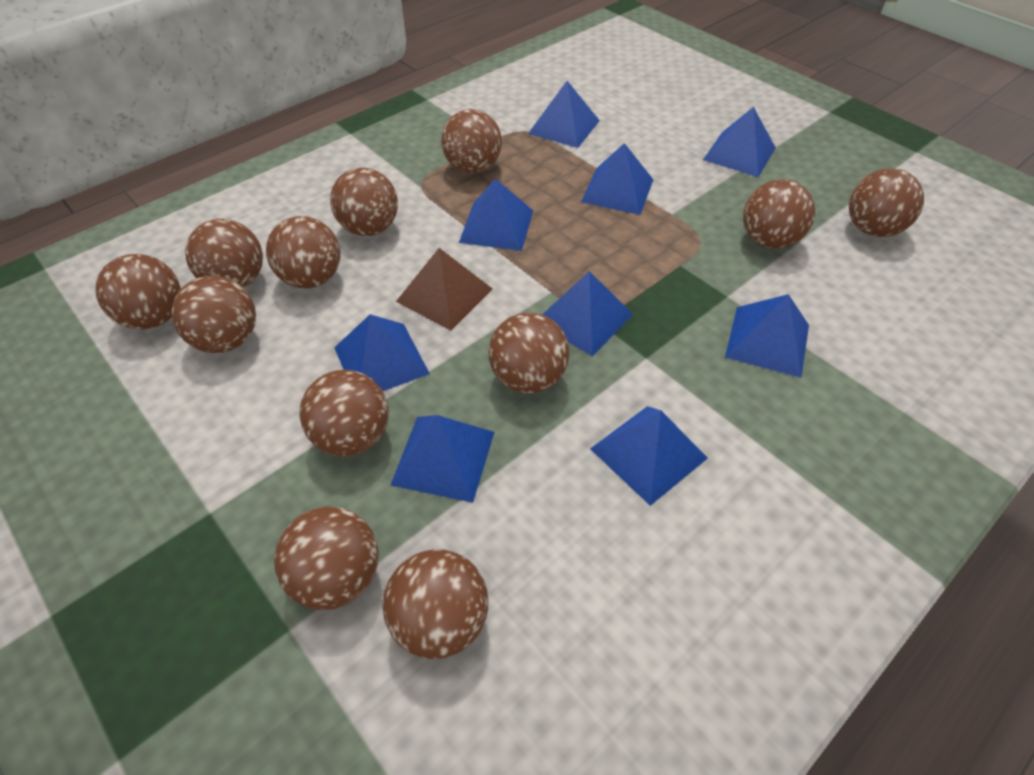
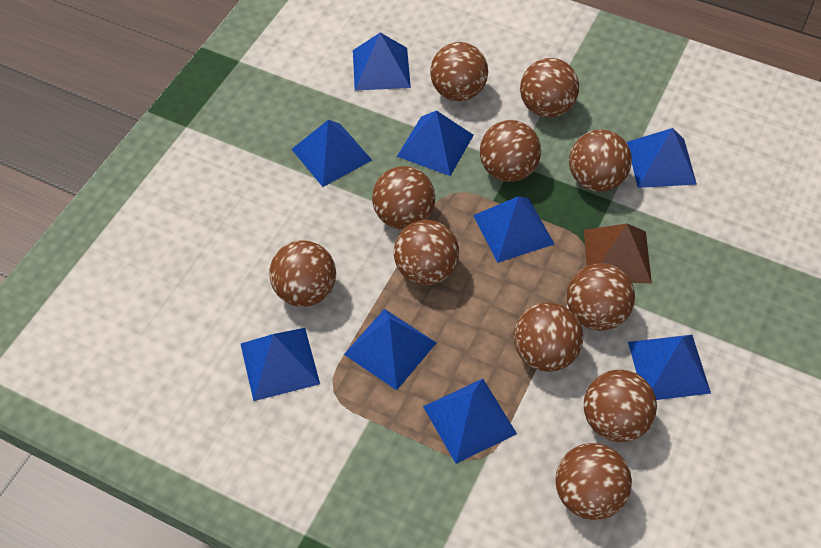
brown ball: [95,254,181,329] [172,276,256,353] [185,219,263,288] [266,216,341,288] [274,506,378,610] [299,370,389,456] [330,167,398,236] [383,549,488,659] [441,109,502,173] [488,312,569,393] [743,179,815,249] [849,168,924,237] = 12 -> [269,240,336,307] [372,166,435,229] [394,220,459,285] [430,42,488,101] [480,120,541,182] [514,302,583,372] [520,58,579,118] [555,443,632,520] [567,263,635,331] [569,130,632,192] [584,370,657,442] = 11

